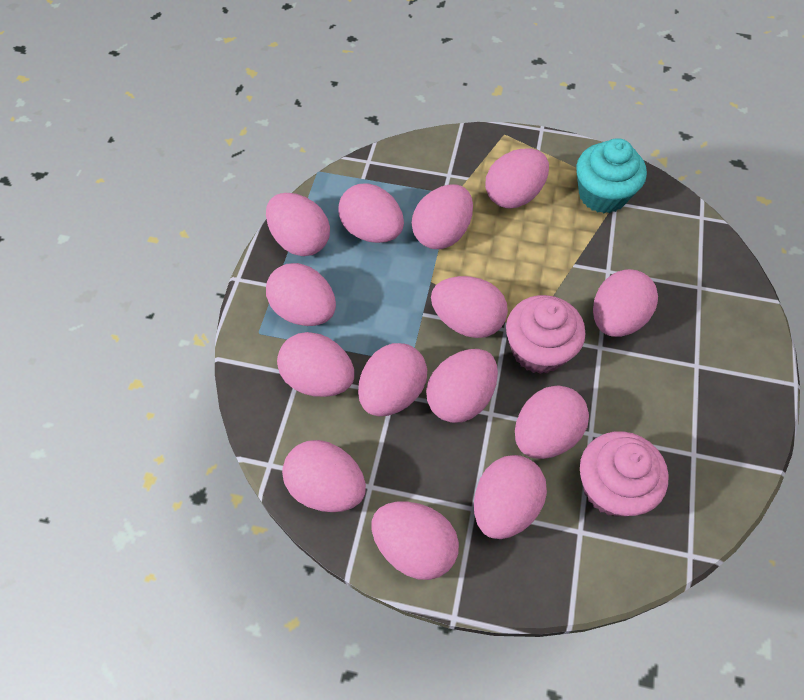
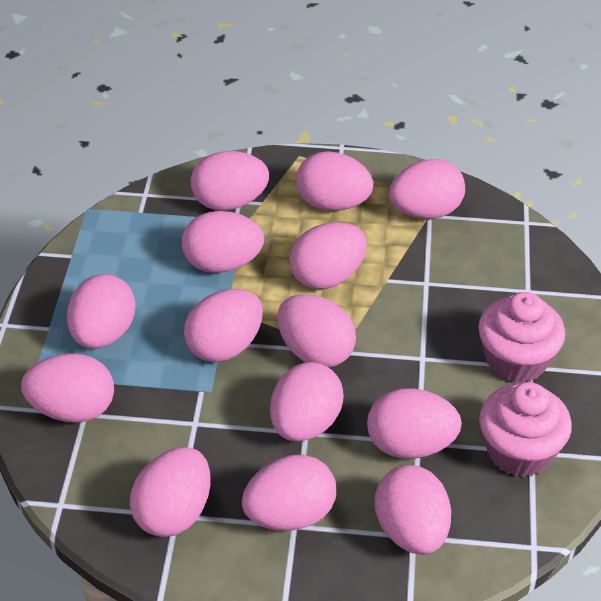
turquoise cupcake: [576,138,647,213] = 1 -> none = 0

